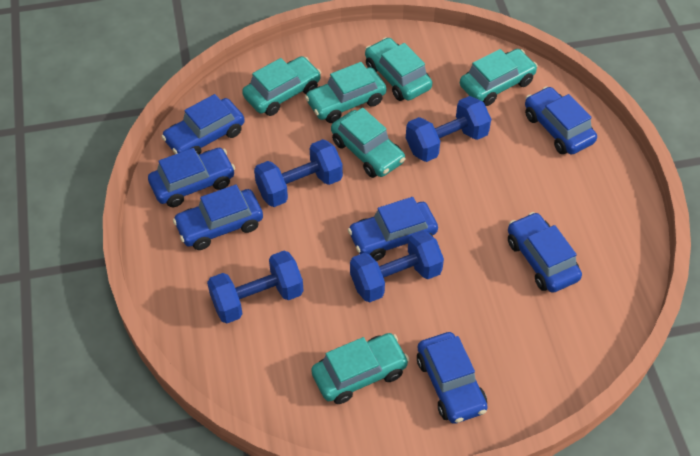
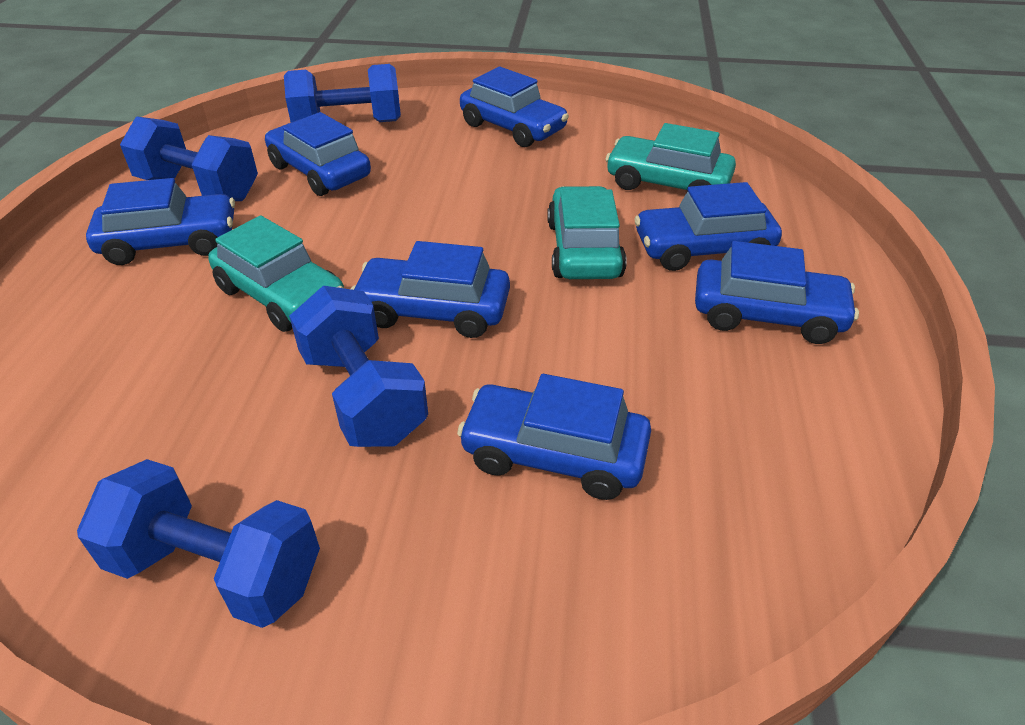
turquoise car: [242,56,321,116] [305,62,386,123] [311,333,409,404] [331,108,405,178] [365,37,432,101] [460,49,538,106] = 6 -> [208,215,344,332] [547,186,627,279] [605,123,736,192] = 3

